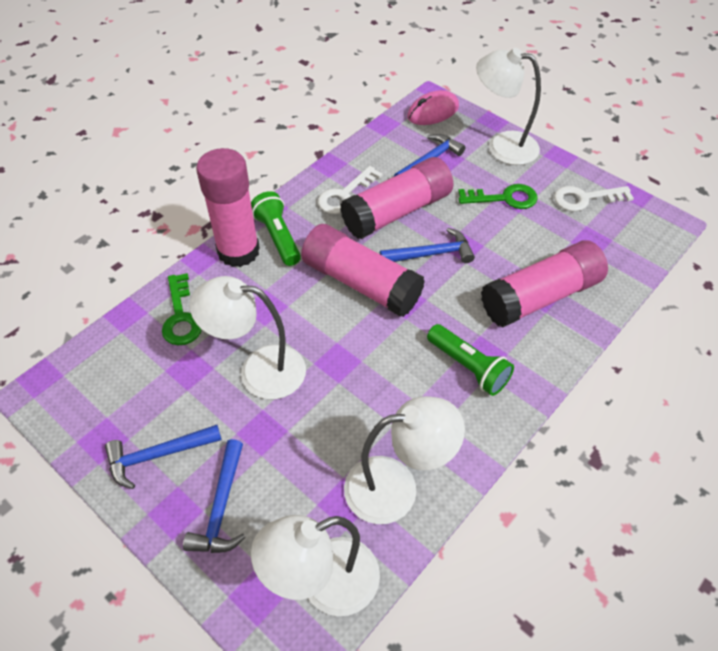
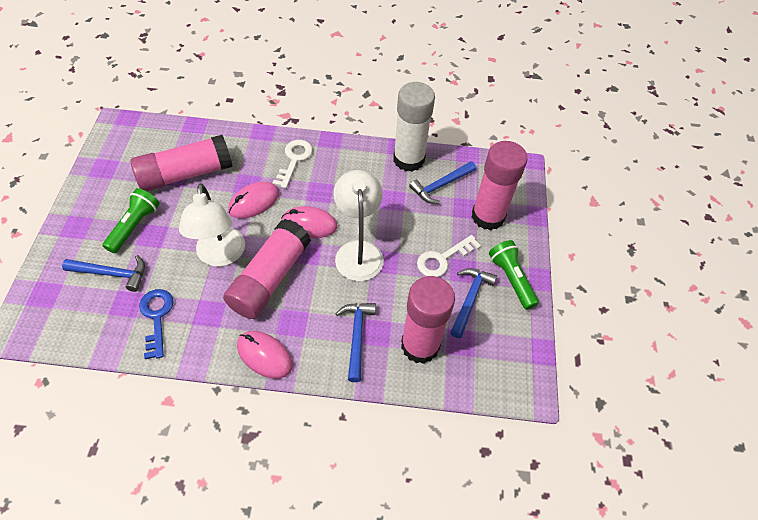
blue key: none = 0 -> [139,289,173,359] = 1
green key: [162,273,202,345] [458,184,538,209] = 2 -> none = 0
pink mouse: [407,90,459,125] = 1 -> [228,182,279,219] [237,331,293,379] [281,206,338,238] = 3
white glue stick: none = 0 -> [393,82,435,172] = 1
white lamp: [190,276,306,399] [251,515,380,616] [344,396,465,524] [476,48,541,165] = 4 -> [179,183,245,266] [334,170,384,281] = 2

